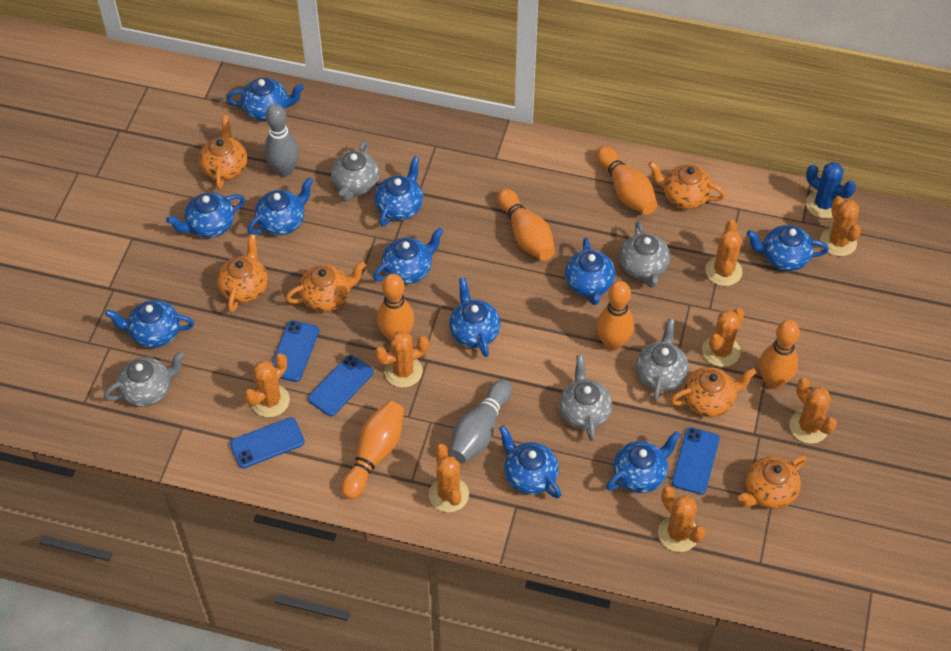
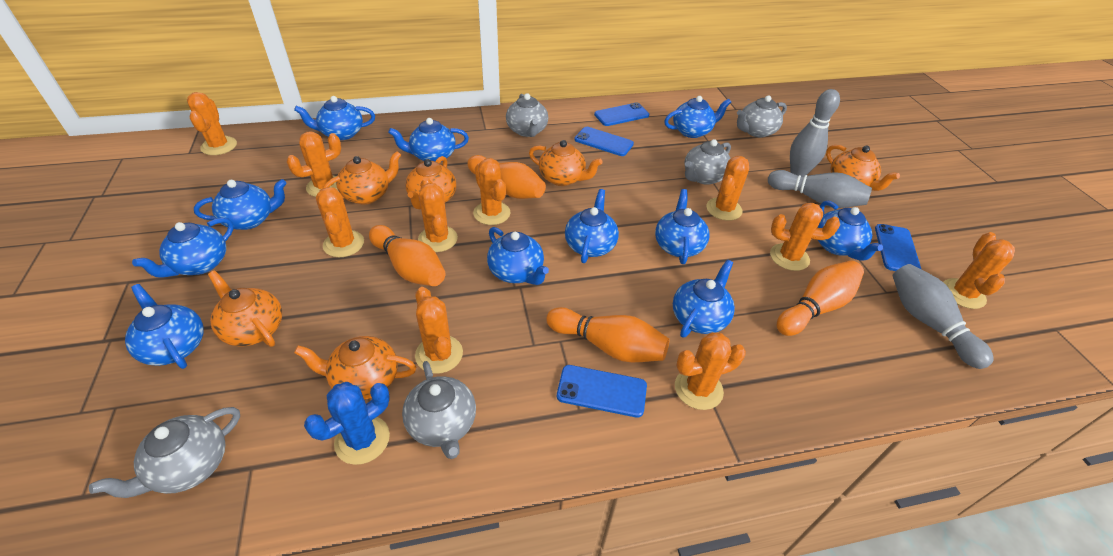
grey bowling pin: [264,104,299,177] [449,380,512,464] = 2 -> [768,170,872,208] [790,89,840,177] [892,264,994,369] = 3
orange bowling pin: [341,401,404,499] [377,274,414,341] [497,188,555,261] [596,146,658,215] [597,281,634,351] [759,320,800,389] = 6 -> [369,225,445,286] [467,155,546,199] [546,307,669,362] [777,261,864,336] = 4
orange cactus: [244,354,290,417] [374,331,429,388] [429,444,469,513] [658,486,706,552] [702,308,744,367] [705,220,742,286] [790,378,837,444] [820,196,861,256] = 8 -> [187,92,237,155] [287,132,341,197] [316,187,364,257] [415,287,463,374] [418,178,458,252] [473,158,510,225] [675,332,746,410] [706,156,749,221] [770,203,840,271] [943,232,1015,309] = 10

